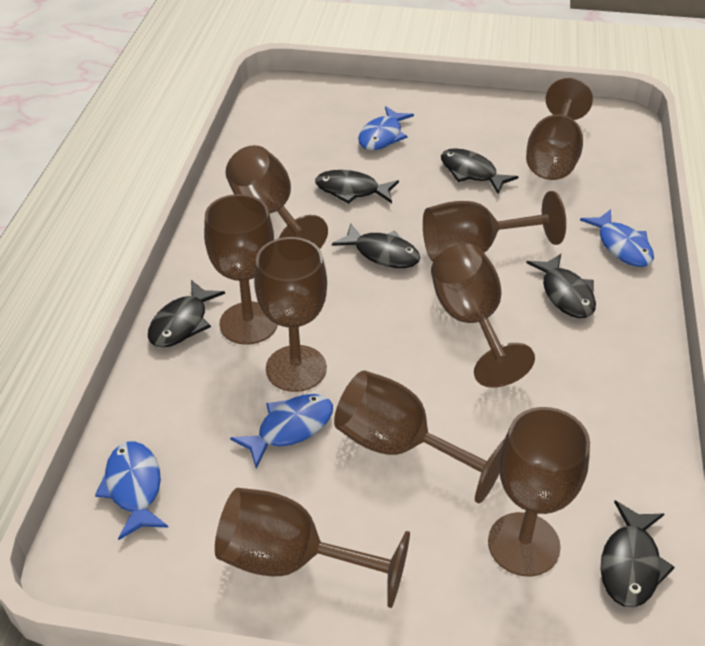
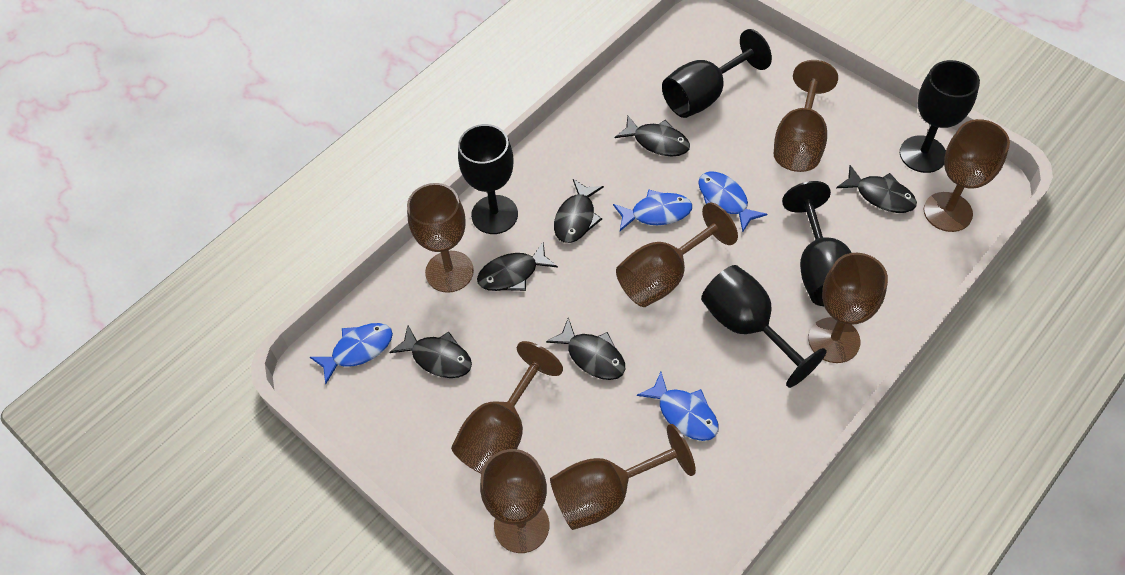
black goblet: none = 0 -> [458,124,518,234] [662,29,772,118] [701,265,827,388] [782,181,852,306] [900,60,980,173] = 5
brown goblet: [204,194,278,345] [215,488,410,608] [226,145,328,249] [254,237,327,392] [334,370,504,503] [423,191,566,262] [431,244,535,388] [488,407,590,576] [526,78,593,180] = 9 -> [407,183,474,293] [451,341,563,473] [480,449,549,553] [550,424,696,530] [616,202,738,307] [774,60,838,172] [808,253,888,363] [924,119,1010,232] = 8

